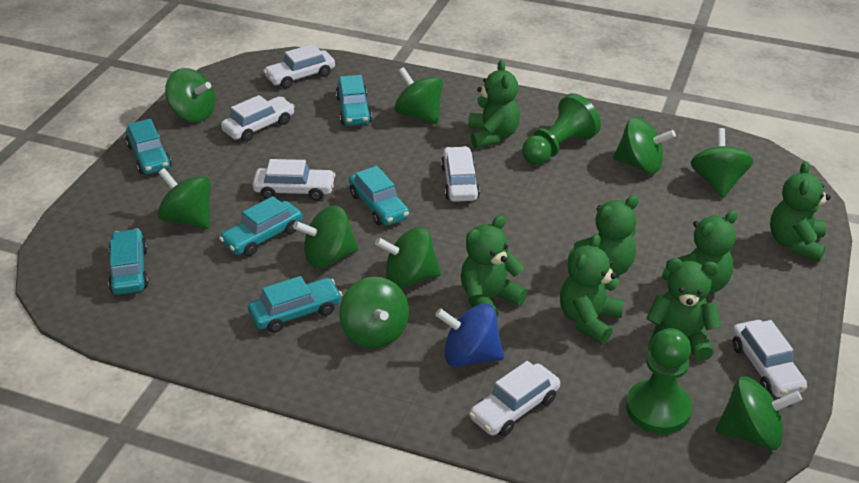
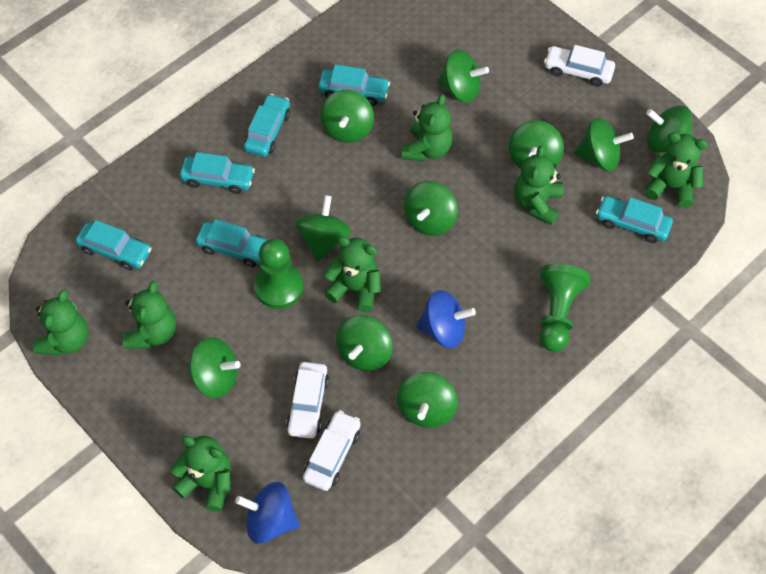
blue spinning top: [435,304,504,367] = 1 -> [235,482,300,543] [416,290,476,348] = 2
green spinning top: [158,168,211,229] [165,68,215,122] [293,205,359,269] [339,277,409,348] [375,227,441,289] [394,67,443,124] [613,117,676,174] [691,128,754,198] [715,376,802,450] = 9 -> [188,337,240,398] [295,195,351,262] [320,90,374,143] [336,315,393,371] [397,372,458,428] [404,181,458,236] [437,50,489,103] [509,120,564,169] [575,118,634,171] [646,106,692,153] = 10
white car: [221,95,295,142] [252,159,336,201] [263,44,335,89] [441,146,480,202] [469,361,560,436] [732,320,807,397] = 6 -> [286,362,329,439] [303,410,361,491] [544,45,615,87] = 3

